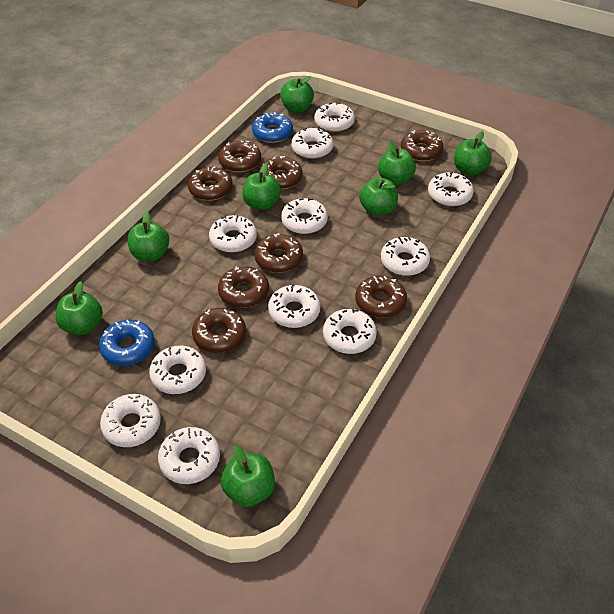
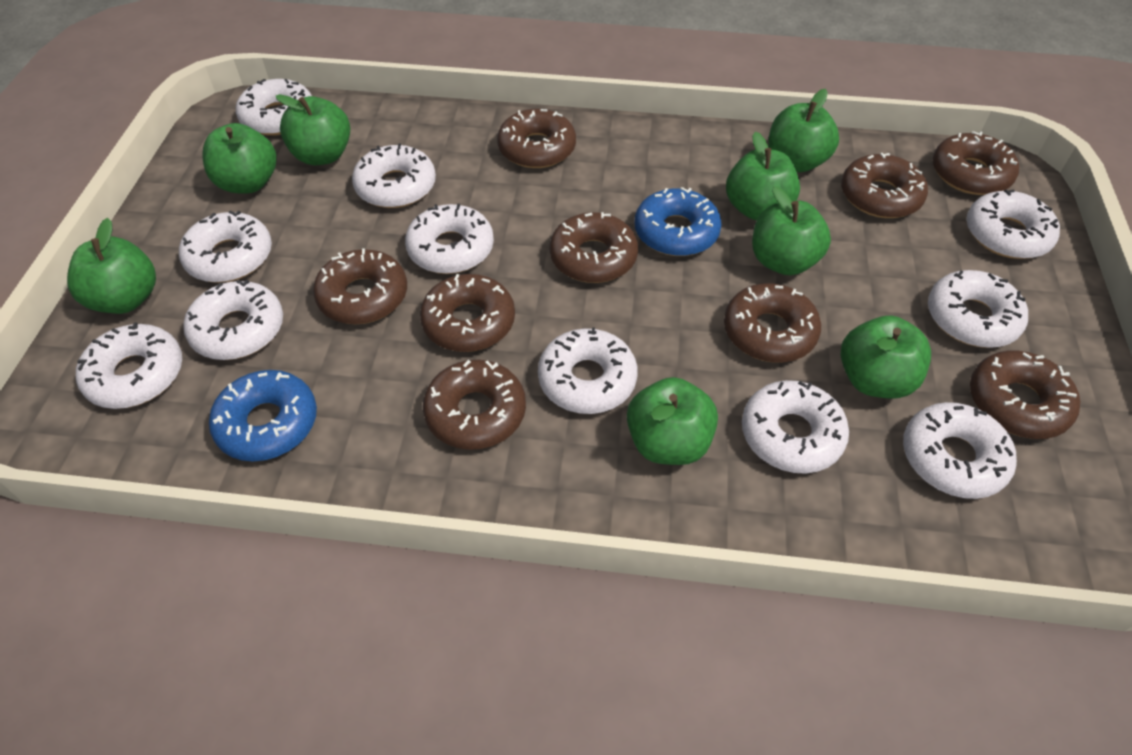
brown donut: [188,166,233,201] [192,308,246,353] [218,140,261,172] [218,266,269,308] [254,233,303,273] [259,156,302,190] [355,276,407,318] [401,130,443,161] = 8 -> [313,248,407,324] [420,274,515,352] [423,360,526,450] [497,109,576,168] [550,212,638,283] [724,283,821,362] [841,153,928,218] [933,131,1019,195] [970,351,1080,439] = 9

